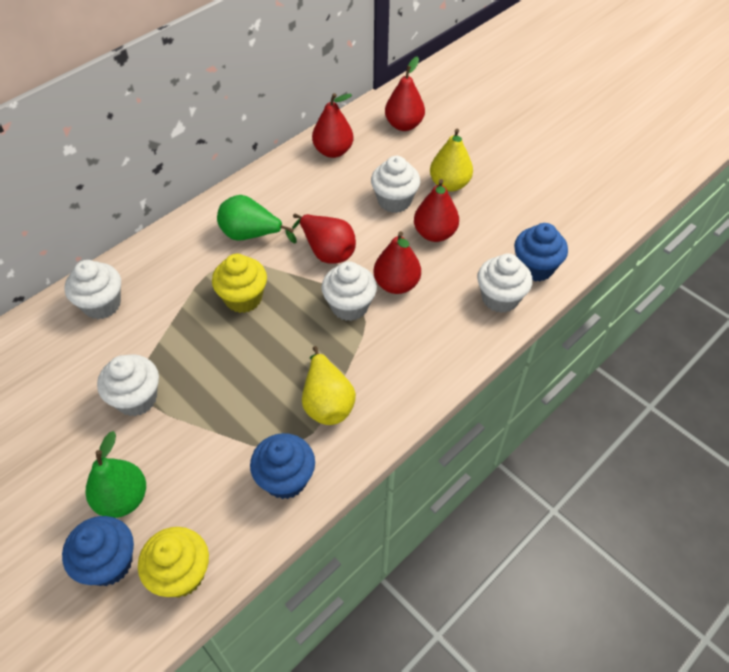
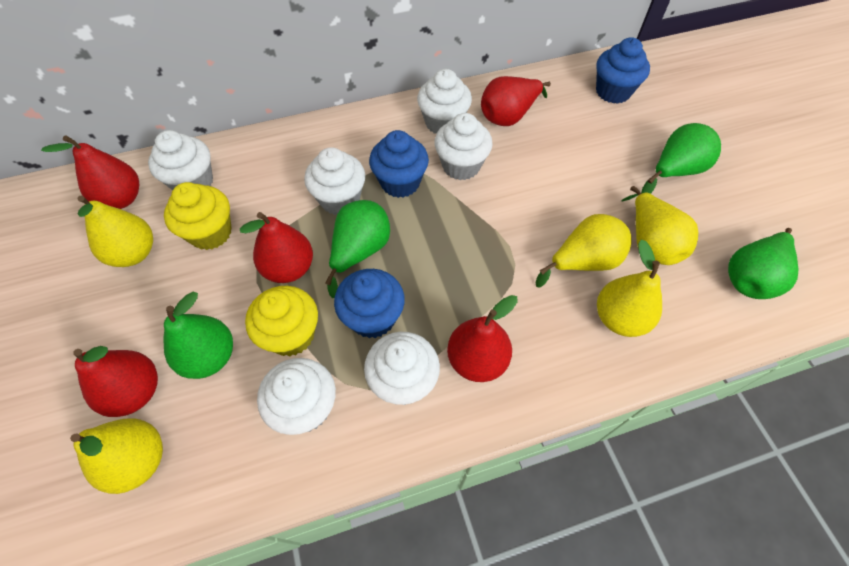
green pear: [86,431,146,518] [217,195,297,244] = 2 -> [163,292,233,379] [325,200,390,298] [641,123,721,194] [728,228,799,299] = 4
white cupcake: [65,260,121,319] [97,354,159,416] [321,261,377,321] [371,156,420,213] [477,254,533,313] = 5 -> [148,130,213,190] [257,358,336,435] [304,147,365,215] [364,332,440,405] [417,69,472,134] [434,113,493,180] = 6
yellow pear: [302,346,356,425] [430,129,473,192] = 2 -> [70,418,163,494] [77,196,153,267] [535,214,631,288] [597,240,662,337] [621,186,698,265] = 5

